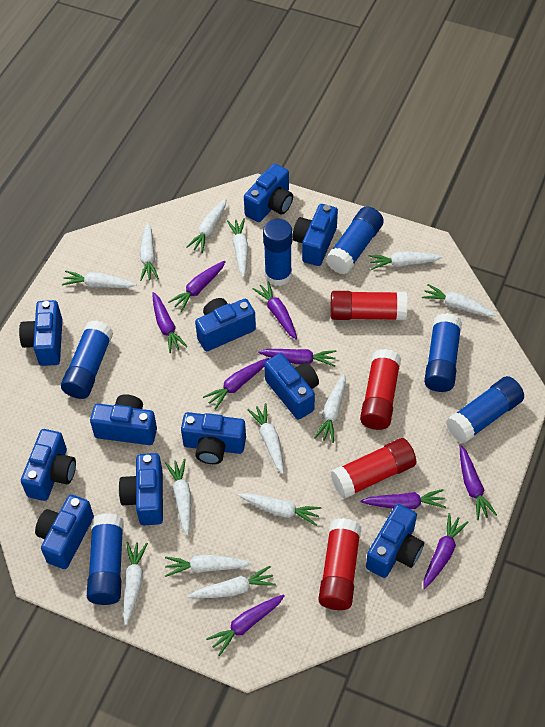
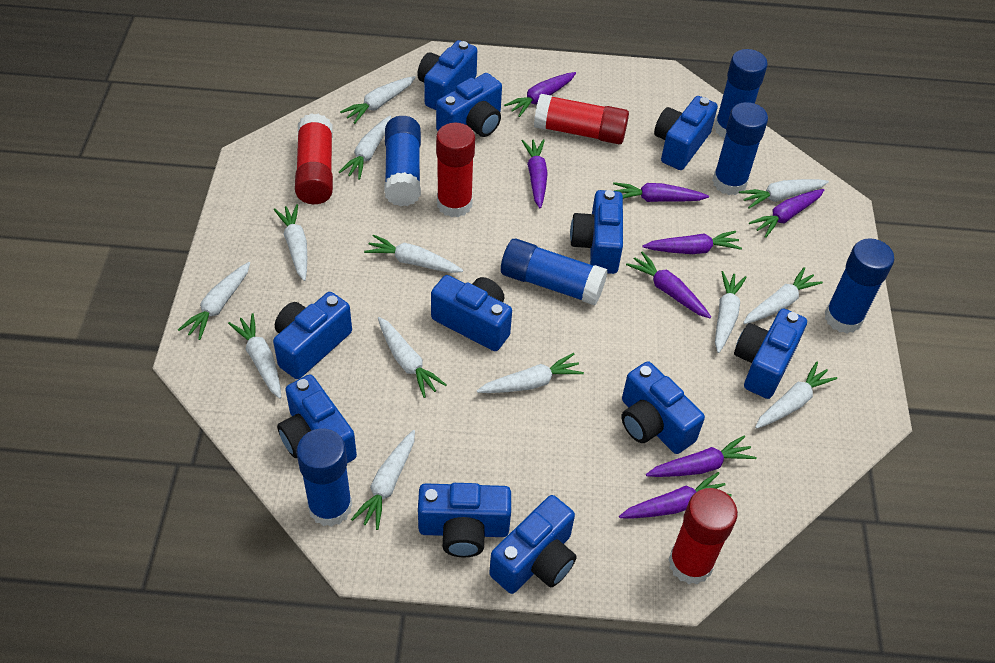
purple carrot: [152,292,188,353] [168,261,226,312] [203,358,269,410] [206,594,285,656] [252,281,297,340] [258,349,336,367] [360,489,446,509] [423,513,468,589] [460,445,497,520] = 9 -> [504,72,576,117] [521,139,548,208] [613,182,709,202] [619,472,732,519] [626,252,711,318] [642,231,742,254] [646,435,757,477] [749,189,824,238] = 8

